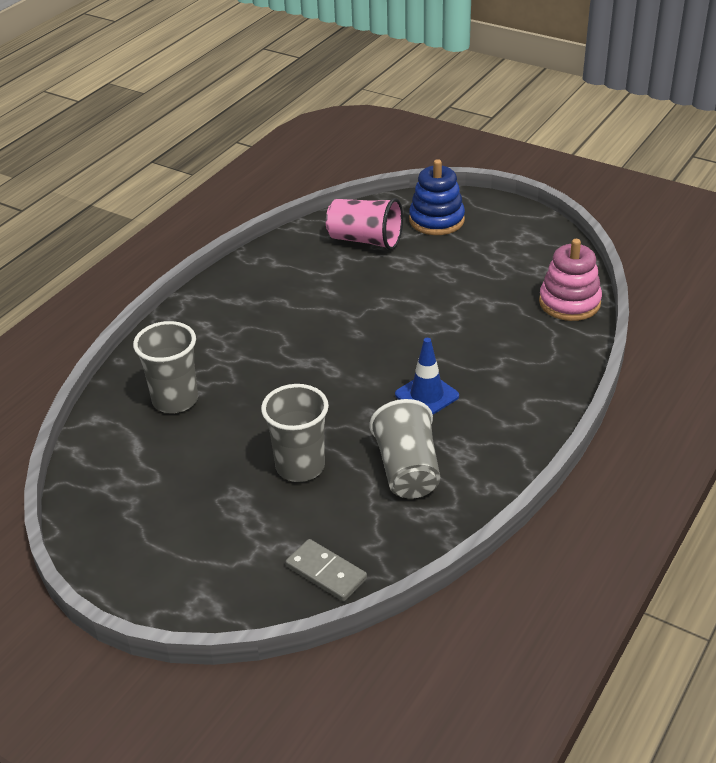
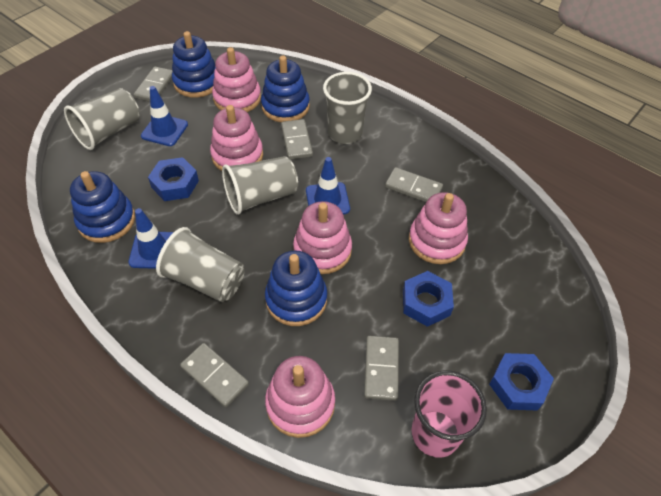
blue nut: none = 0 -> [148,157,199,201] [403,271,454,327] [489,353,554,411] = 3
blue stacking toy: [409,159,465,235] = 1 -> [70,171,135,243] [172,31,216,98] [261,55,310,122] [265,250,327,326] = 4
blue traffic cone: [395,338,459,415] = 1 -> [128,208,174,269] [141,86,188,146] [306,157,350,214] = 3
grey cup: [133,321,198,413] [261,384,329,482] [369,399,440,499] = 3 -> [64,88,140,150] [156,227,245,302] [222,156,298,215] [323,72,372,144] = 4
grey domino: [286,539,367,601] = 1 -> [133,66,172,102] [180,343,249,407] [281,119,313,160] [364,336,399,401] [385,167,443,202] = 5
pink stacking toy: [539,239,602,321] = 1 -> [210,105,263,171] [212,47,261,112] [265,356,335,438] [293,201,352,274] [409,192,468,264] = 5

